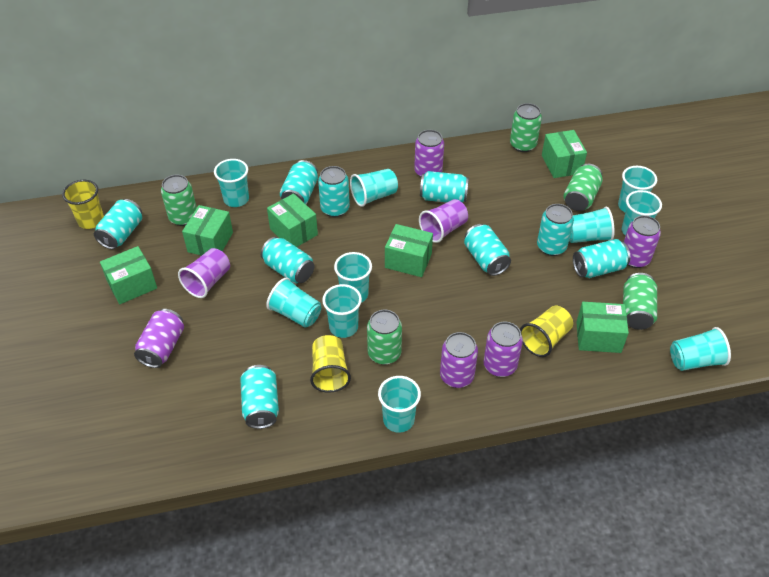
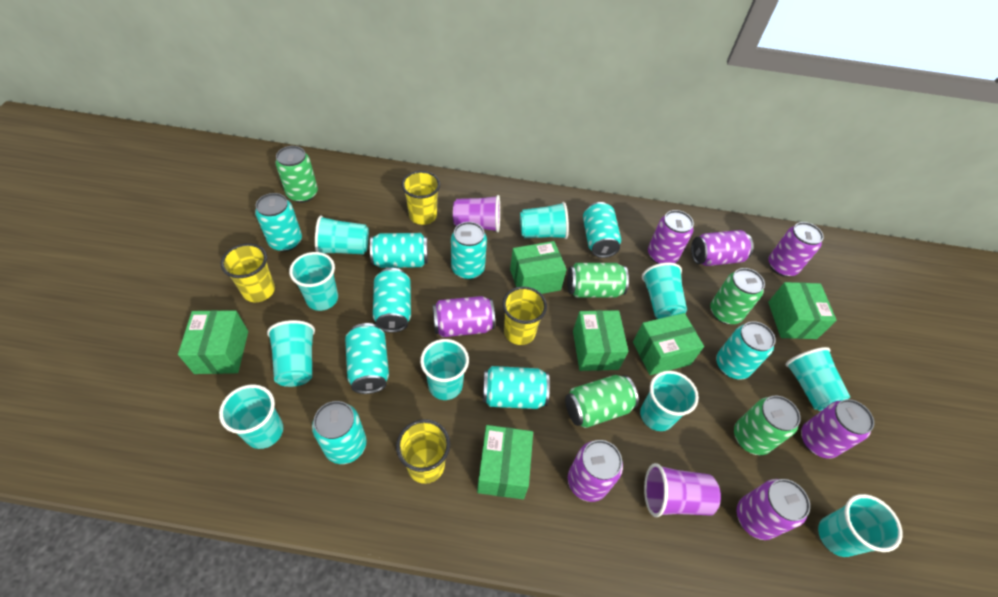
purple can: [134,309,184,368] [414,130,444,178] [440,332,478,388] [484,322,523,377] [624,215,661,268] = 5 -> [433,296,495,337] [568,440,623,502] [648,210,694,264] [691,230,754,266] [736,479,810,540] [768,222,824,277] [801,399,874,459] = 7
yellow cup: [62,180,104,229] [310,335,351,393] [520,306,573,357] = 3 -> [221,243,275,302] [396,419,450,484] [401,171,440,225] [502,286,547,345] = 4

